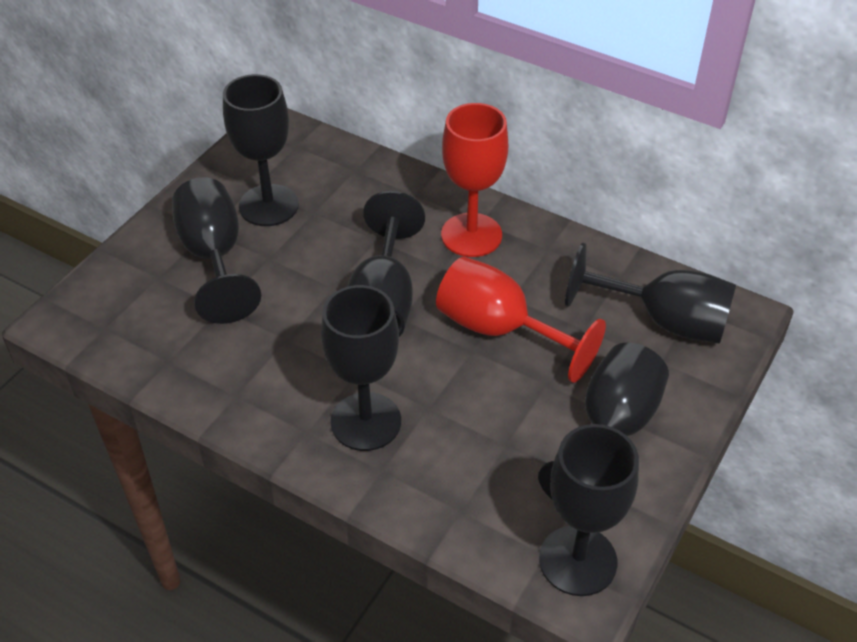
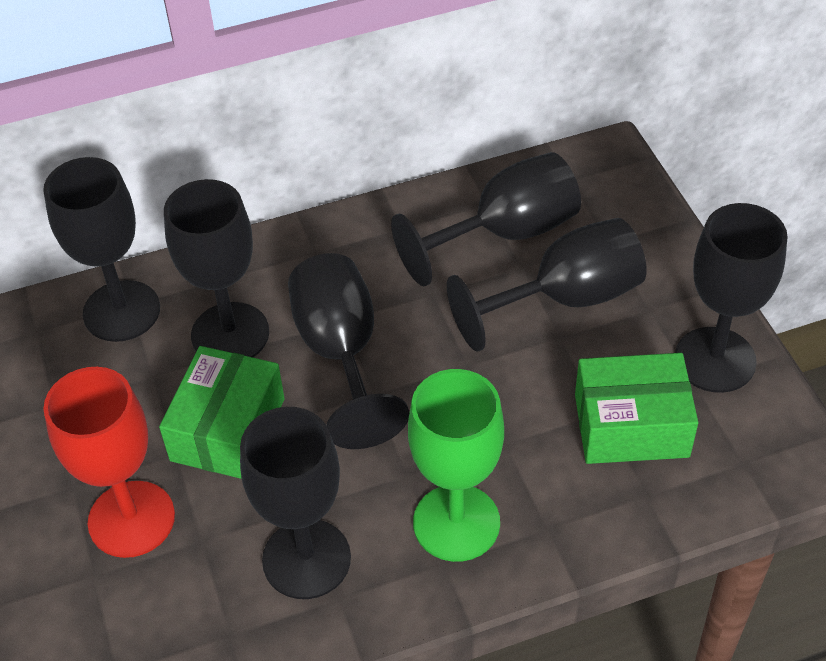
green box: none = 0 -> [159,346,285,479] [575,353,698,464] = 2
green goblet: none = 0 -> [408,369,504,562] = 1
red goblet: [436,257,606,383] [441,103,508,257] = 2 -> [43,367,175,558] = 1

